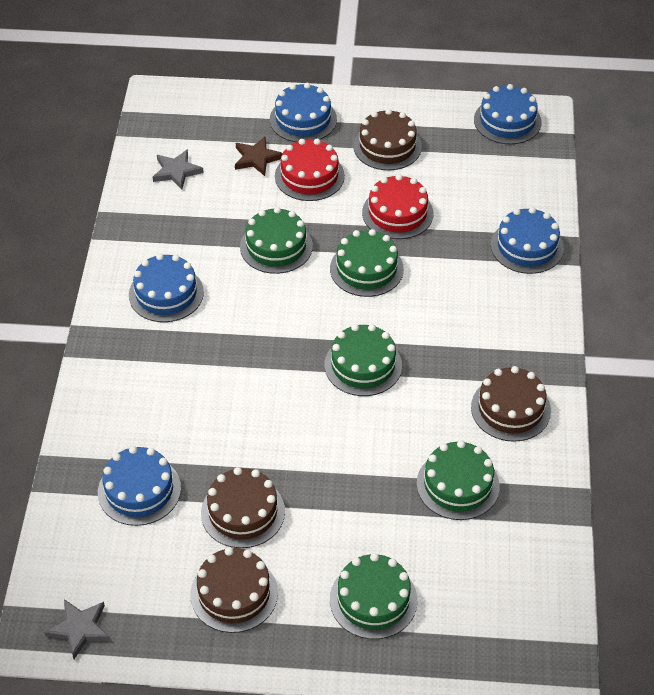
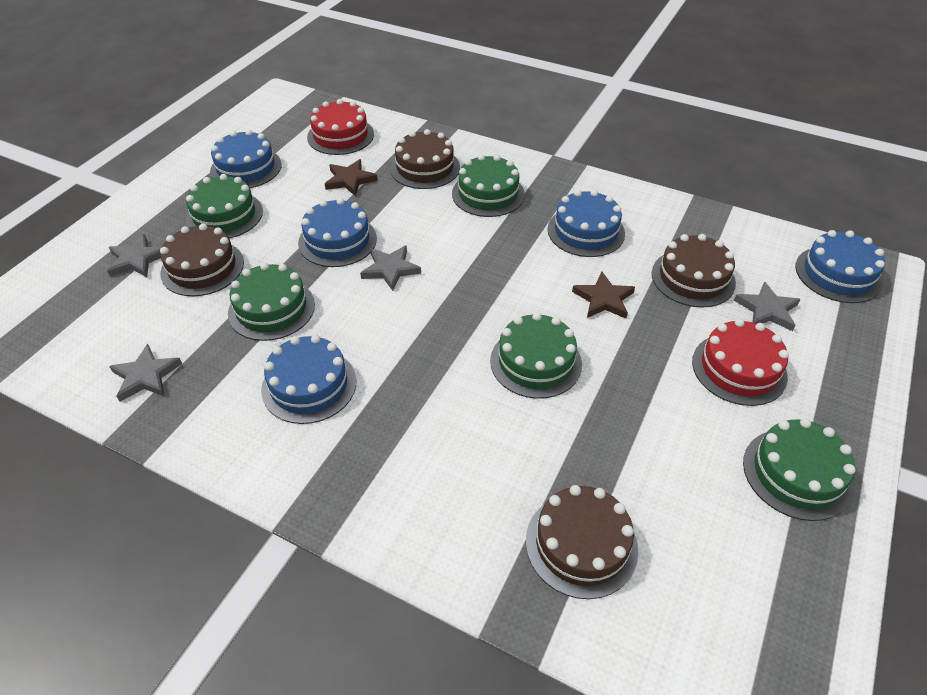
brown star: [235,137,283,176] = 1 -> [325,159,378,196] [572,272,635,319] = 2
grey star: [44,599,111,659] [153,149,204,190] = 2 -> [107,234,162,277] [109,344,182,402] [360,245,421,291] [734,281,801,331] = 4

